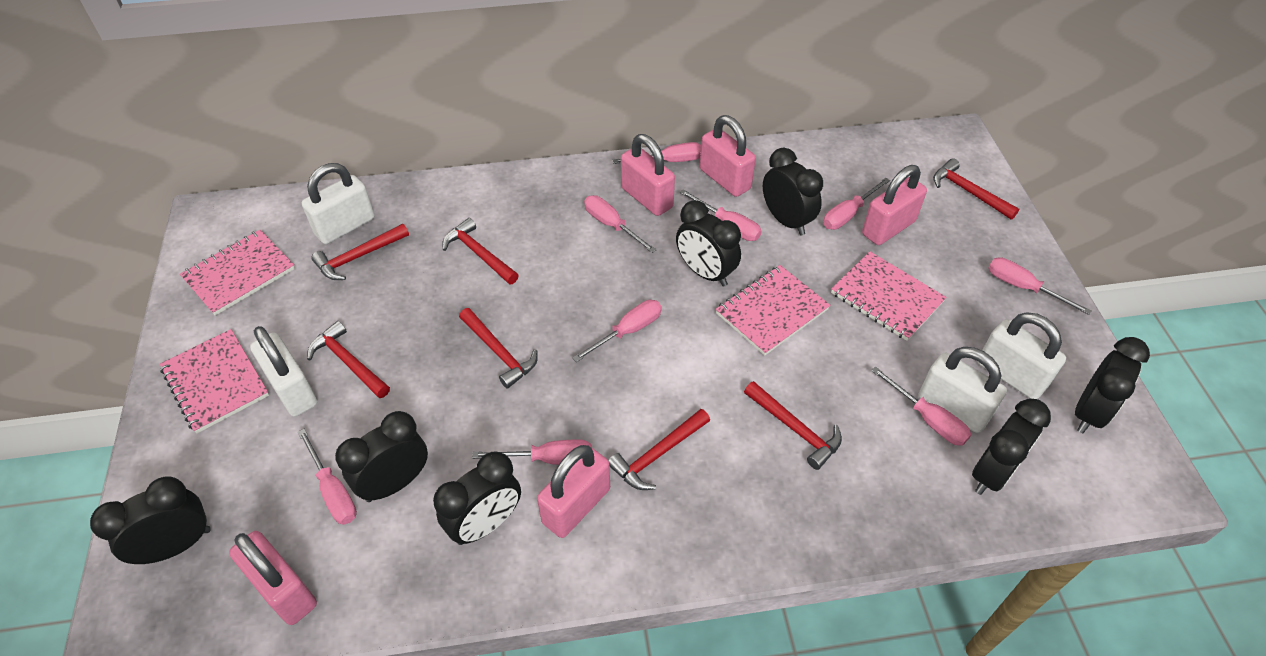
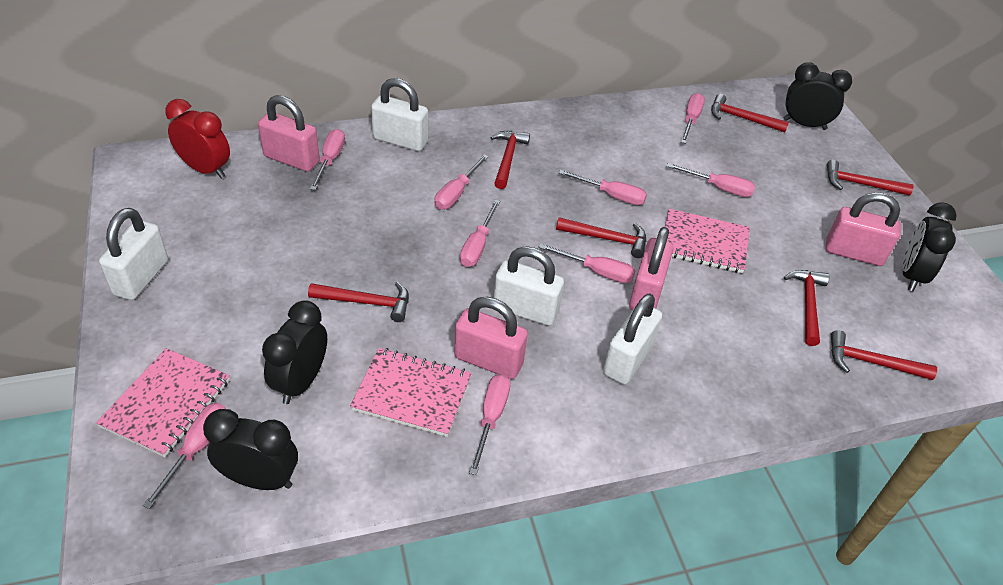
black clock: [90,477,211,564] [335,411,428,502] [433,451,521,545] [676,200,741,287] [763,148,823,235] [972,399,1051,495] [1075,337,1150,433] = 7 -> [203,409,298,490] [262,300,327,404] [783,62,852,130] [902,202,957,291] = 4
pink notebook: [160,329,269,433] [180,230,295,316] [716,265,830,356] [831,252,947,341] = 4 -> [96,348,230,457] [350,348,472,437] [665,209,750,273] = 3
pink padlock: [229,531,317,625] [537,445,610,538] [621,134,675,216] [700,115,756,197] [862,165,927,245] = 5 -> [258,95,320,172] [454,297,528,379] [629,227,674,310] [826,192,901,266] = 4
red clock: none = 0 -> [165,99,230,179] = 1

